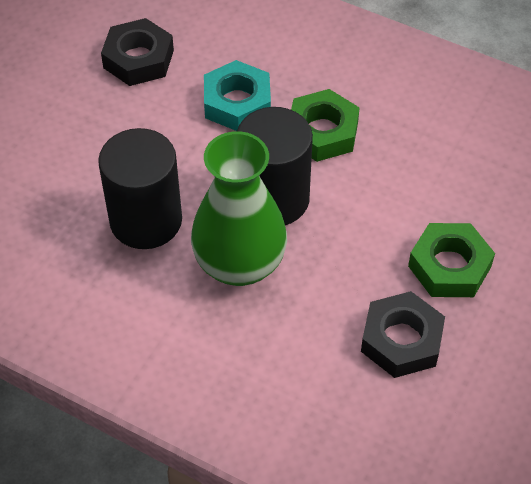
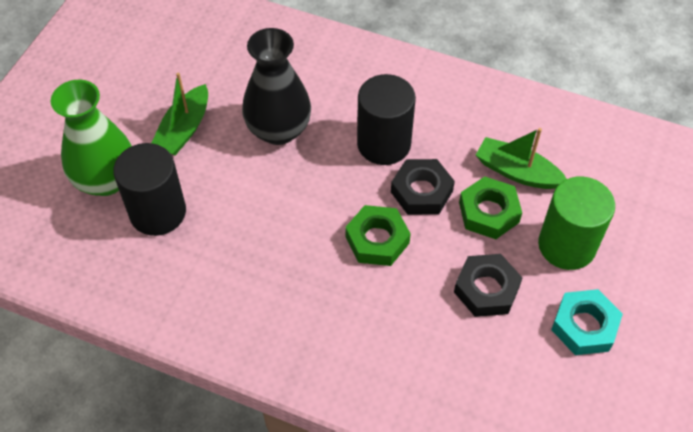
black vase: none = 0 -> [242,28,311,145] = 1
green boat: none = 0 -> [152,72,208,155] [476,128,566,189] = 2
green cylinder: none = 0 -> [538,176,615,270] = 1

